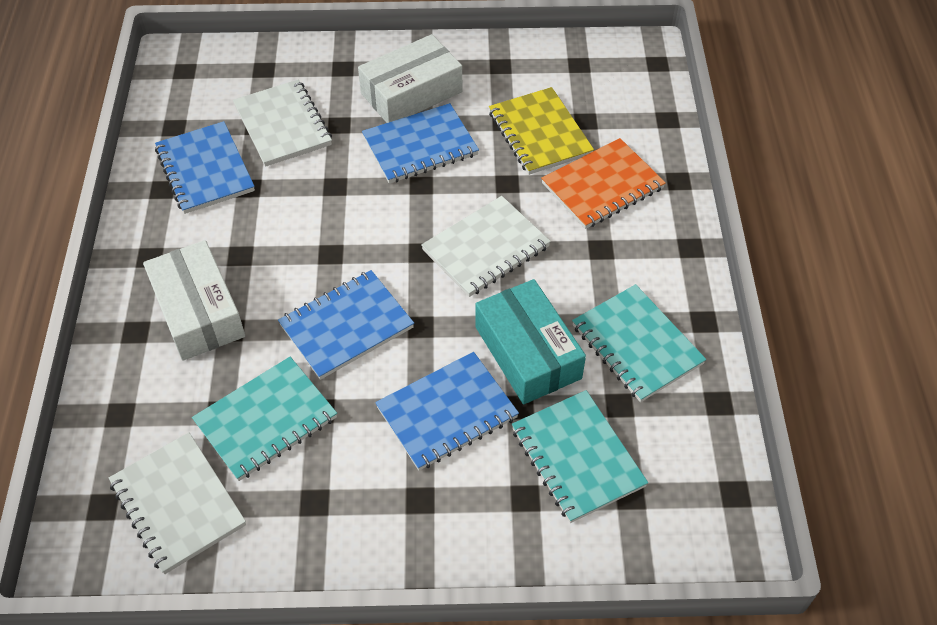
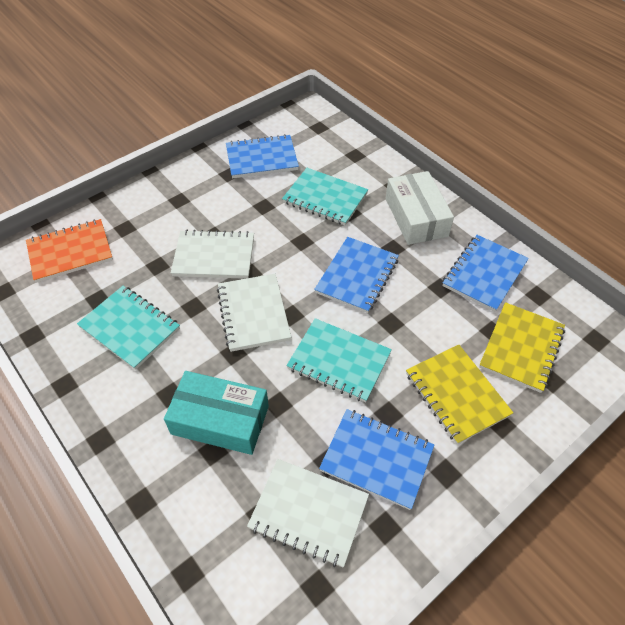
white box: [143,240,245,361] [358,34,462,123] = 2 -> [386,171,454,245] = 1
yellow notebook: [489,87,594,175] = 1 -> [406,345,513,444] [479,302,565,393] = 2

